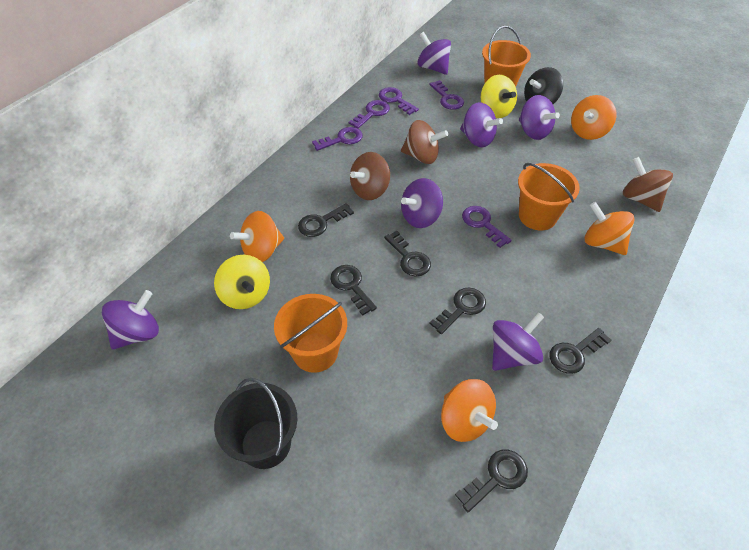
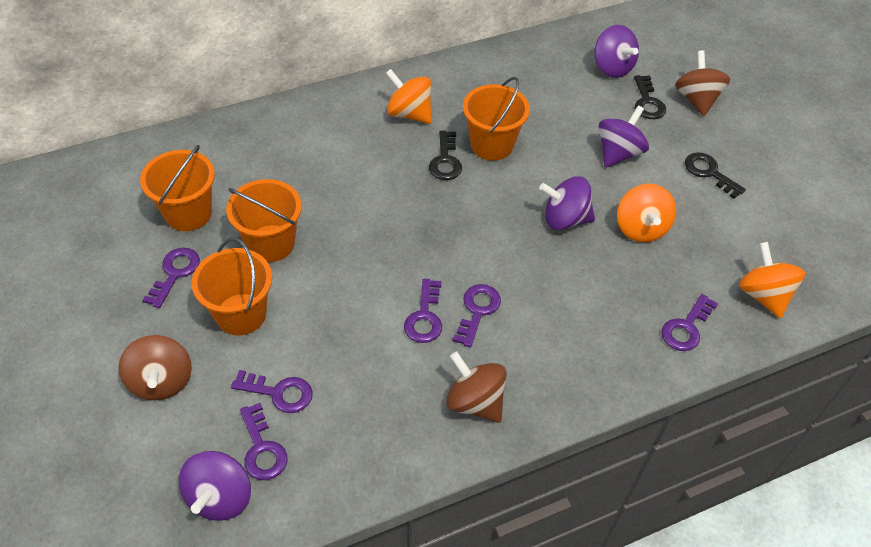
black bucket: [214,378,297,469] = 1 -> none = 0
black key: [298,203,354,237] [330,265,377,316] [384,231,431,277] [429,288,486,334] [455,450,528,512] [549,328,611,374] = 6 -> [429,131,462,180] [634,75,666,119] [685,152,746,199] = 3
black spinning top: [524,67,563,104] = 1 -> none = 0
orange bucket: [274,294,347,373] [482,26,531,87] [518,163,580,230] = 3 -> [140,145,215,231] [192,238,272,335] [226,179,302,262] [463,76,530,161] = 4
orange spinning top: [230,211,284,262] [441,379,498,442] [571,95,616,140] [585,202,635,255] = 4 -> [386,69,432,124] [617,184,676,242] [739,242,805,319] = 3
purple key: [312,127,363,151] [349,100,390,128] [379,87,419,115] [429,80,464,110] [462,206,512,248] = 5 -> [142,248,200,308] [231,370,313,413] [240,403,288,480] [404,279,442,343] [453,284,501,348] [662,294,718,351] = 6
purple spinning top: [102,290,159,350] [401,178,443,228] [417,32,451,75] [460,102,503,147] [492,312,544,371] [519,95,560,140] = 6 -> [179,451,251,521] [539,176,595,230] [595,25,639,78] [599,105,649,167] = 4
yellow spinning top: [214,255,270,309] [481,75,517,118] = 2 -> none = 0

